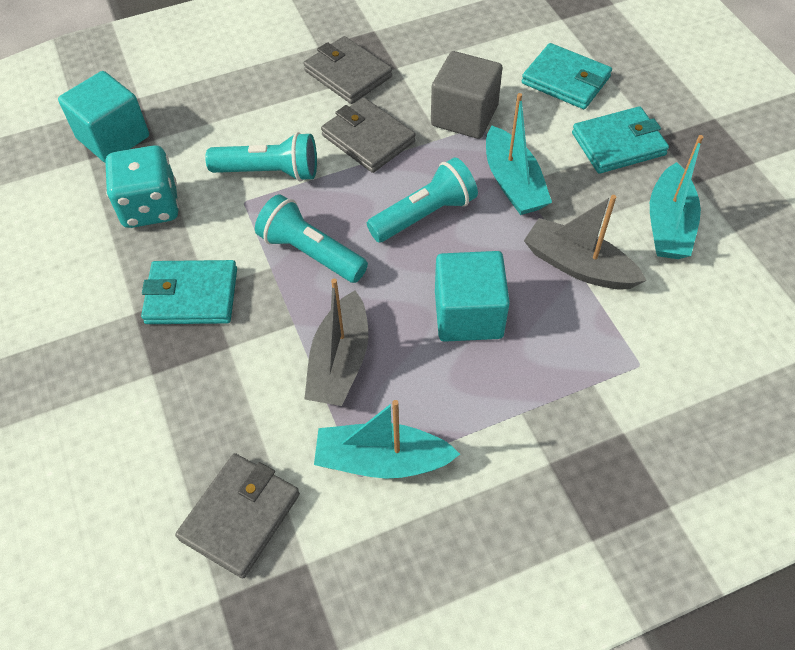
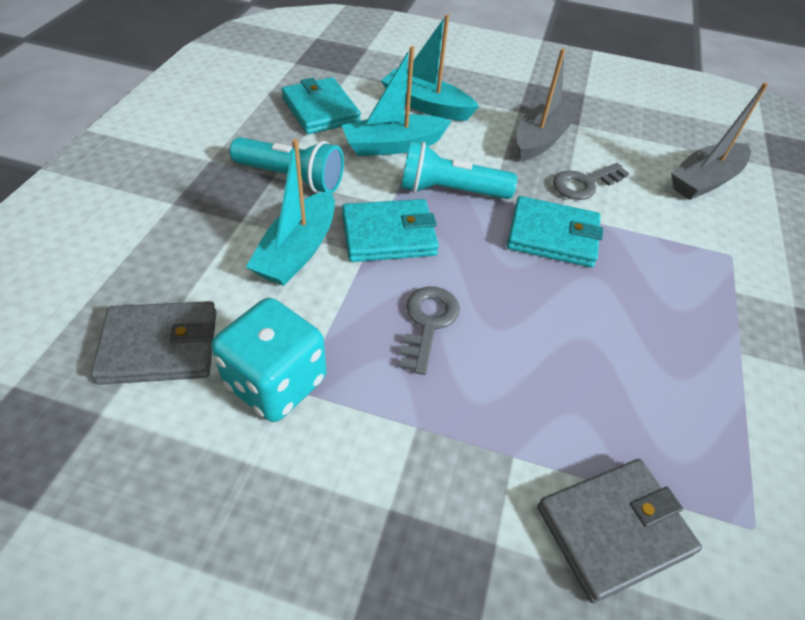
grey cube: [431,51,503,139] = 1 -> none = 0
grey key: none = 0 -> [400,286,460,375] [553,163,630,200] = 2
grey wallet: [175,453,300,578] [304,36,392,104] [321,97,415,173] = 3 -> [91,301,217,385] [537,459,702,603] = 2
turquoise cube: [58,71,149,163] [435,251,510,342] = 2 -> none = 0
turquoise flashlight: [205,132,317,181] [255,194,368,283] [367,157,478,242] = 3 -> [230,137,344,193] [401,141,517,199] = 2

